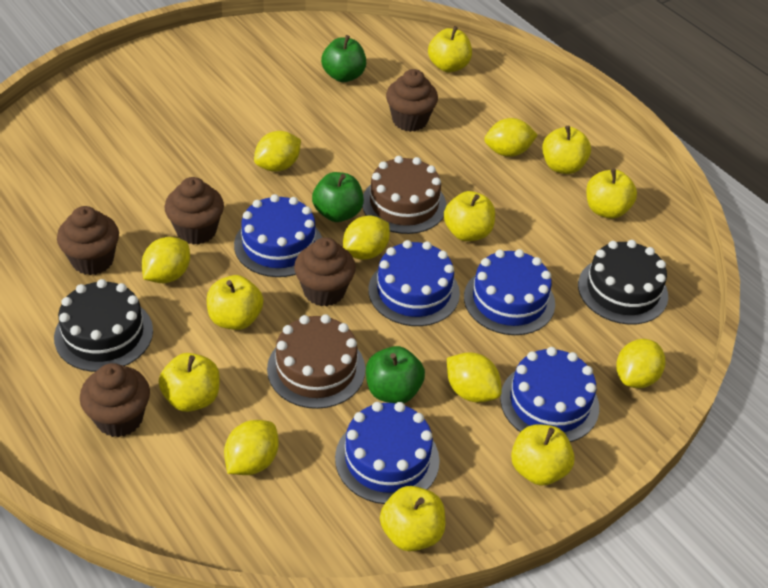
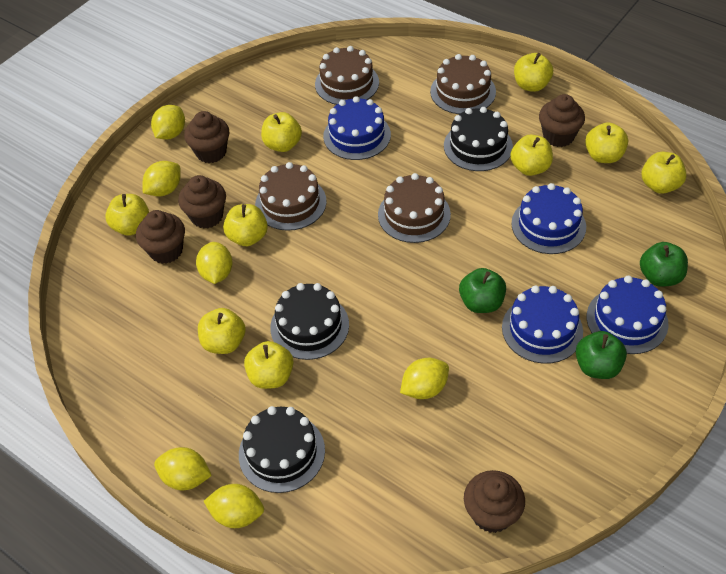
black cake: [54,279,153,372] [578,240,668,325] = 2 -> [239,406,325,493] [270,283,349,360] [444,107,513,171] = 3
blue cake: [234,194,322,277] [335,402,440,504] [368,240,460,326] [464,249,555,335] [500,347,599,442] = 5 -> [323,96,391,160] [502,285,583,364] [511,183,586,254] [587,276,669,354] = 4
brown cake: [267,314,365,409] [362,156,446,234] = 2 -> [255,162,326,231] [315,46,379,105] [378,173,451,243] [430,54,496,114] = 4
yellow apple: [159,353,220,412] [207,275,263,330] [380,486,445,551] [428,26,472,72] [444,191,495,241] [511,424,575,486] [542,126,591,174] [586,168,637,218] = 8 -> [105,194,149,236] [198,308,246,354] [223,204,268,246] [244,341,294,389] [261,112,302,152] [510,135,553,176] [514,53,553,92] [585,122,628,163] [641,152,687,194] = 9
yellow lemon: [142,237,190,283] [224,420,279,475] [254,131,301,172] [343,216,390,260] [447,352,502,402] [484,118,538,157] [616,339,665,388] = 7 -> [143,161,181,196] [151,105,185,140] [154,447,212,490] [196,242,233,284] [203,484,264,528] [400,358,449,399] = 6

